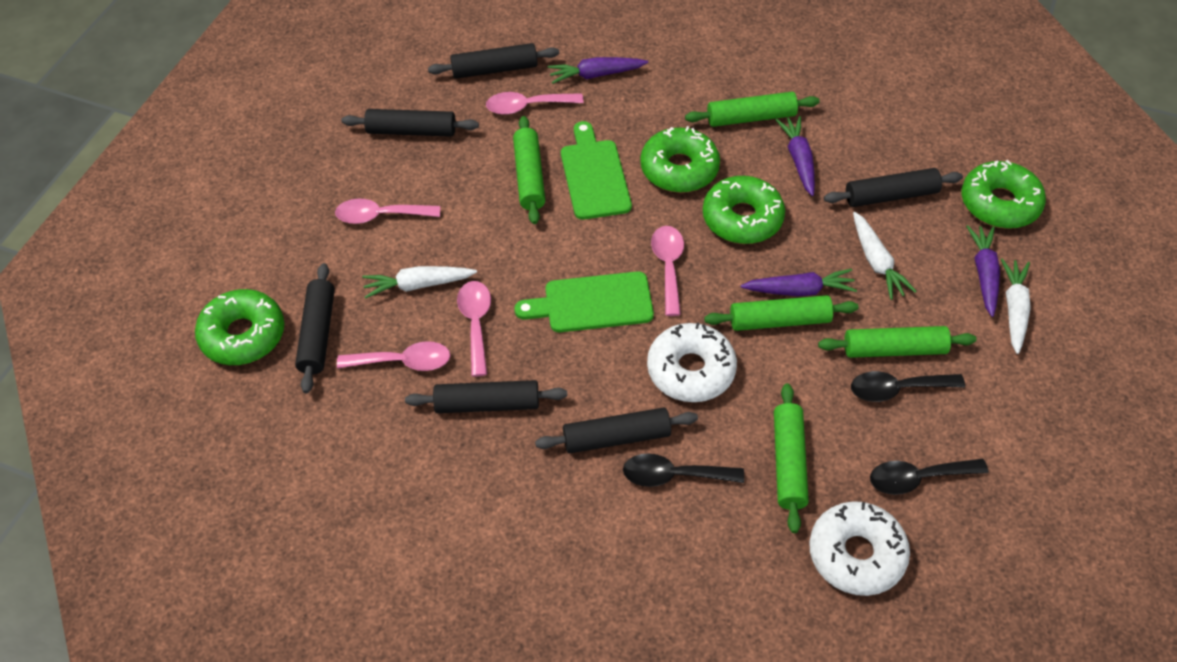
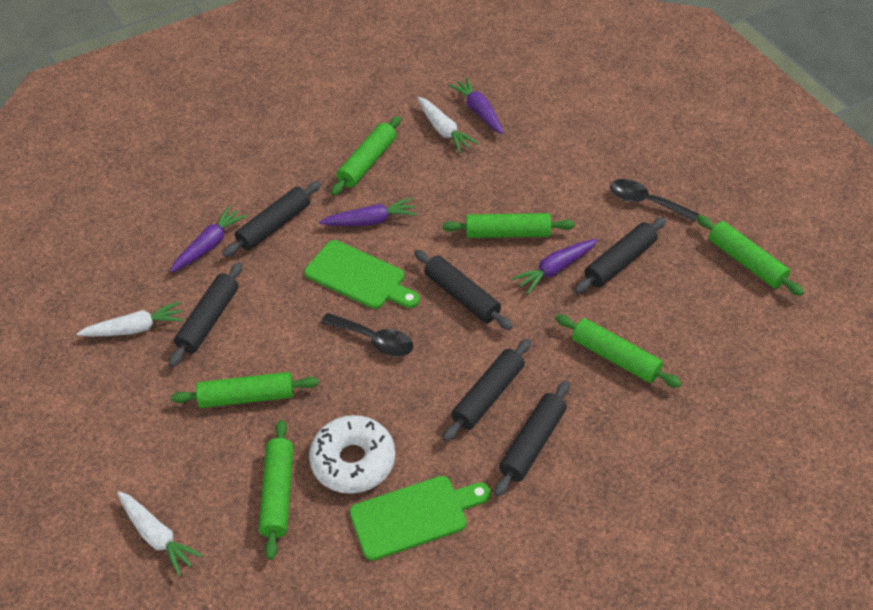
black spoon: [623,454,744,487] [851,371,965,402] [870,459,988,495] = 3 -> [321,313,413,357] [610,179,699,222] = 2
green donut: [195,289,284,365] [640,126,720,193] [703,176,785,244] [962,160,1046,229] = 4 -> none = 0
green rolling pin: [513,116,545,224] [685,92,820,127] [704,295,858,331] [774,383,809,533] [818,326,977,358] = 5 -> [171,372,319,408] [258,420,293,560] [331,116,401,196] [443,213,575,238] [555,315,682,388] [696,215,804,296] = 6
pink spoon: [335,199,440,224] [337,341,450,371] [457,281,491,376] [486,92,584,115] [651,226,684,316] = 5 -> none = 0
white donut: [647,322,737,402] [809,501,910,596] = 2 -> [309,415,395,494] = 1

